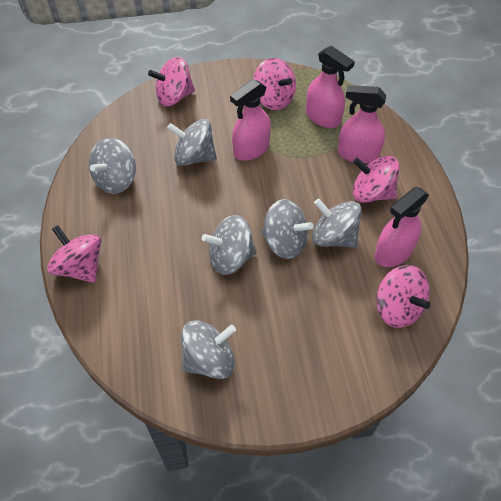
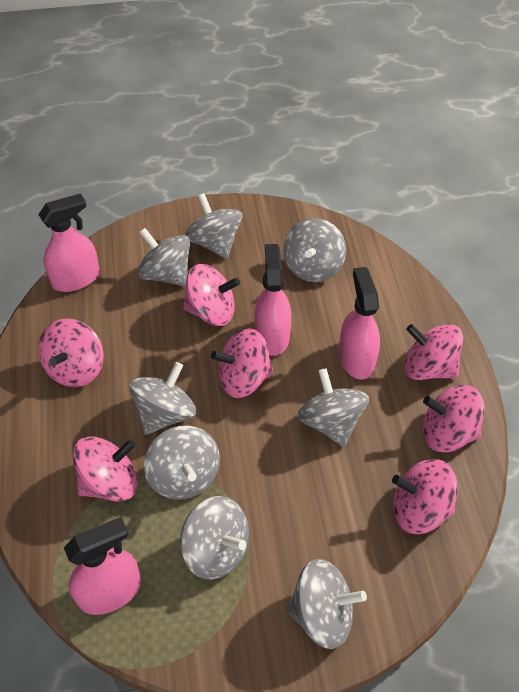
grey spinning top: [89,137,136,194] [167,119,217,166] [181,320,236,379] [202,215,256,275] [262,199,313,259] [312,199,362,248] = 6 -> [129,362,196,435] [137,228,190,286] [144,425,220,500] [180,496,249,580] [185,193,242,259] [283,218,346,282] [286,559,367,649] [297,368,369,447] = 8
pink spinning top: [47,225,102,283] [148,57,195,106] [253,58,296,110] [353,155,400,203] [376,265,431,328] = 5 -> [38,318,104,387] [73,436,138,501] [183,264,240,326] [211,328,273,398] [392,459,458,534] [404,324,463,380] [423,385,485,452] = 7

